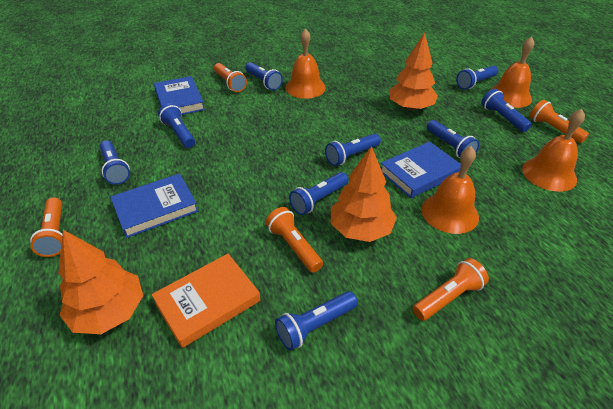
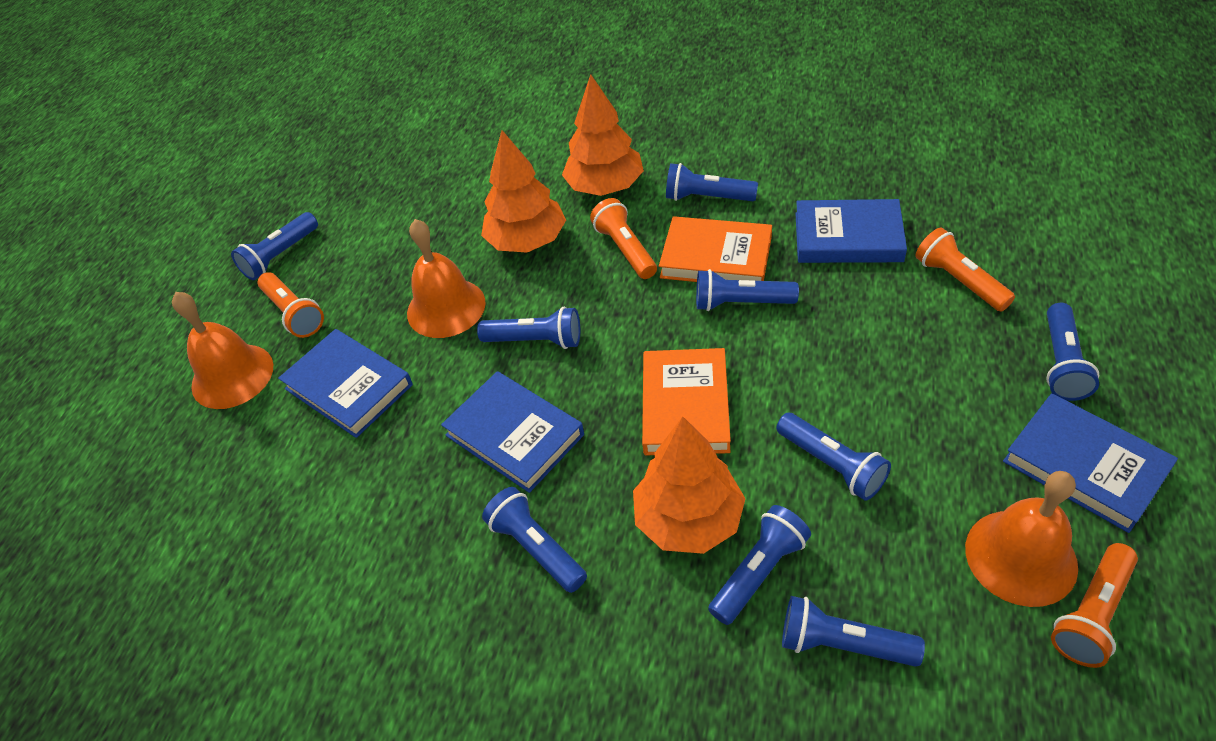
blue book: [110,173,198,238] [154,76,205,115] [381,142,461,198] = 3 -> [278,329,413,438] [441,371,584,493] [795,199,907,263] [1003,393,1178,533] = 4
orange bell: [285,29,326,99] [421,146,479,234] [489,36,534,108] [522,109,585,192] = 4 -> [172,292,273,409] [407,219,486,338] [965,471,1078,607] = 3
orange book: [151,254,260,348] = 1 -> [642,348,731,455] [659,216,772,282] = 2
orange flashlight: [30,197,63,257] [214,63,247,92] [266,207,323,273] [413,258,489,321] [530,100,589,143] = 5 -> [258,272,324,338] [590,198,657,279] [915,227,1015,312] [1051,543,1138,668] = 4

